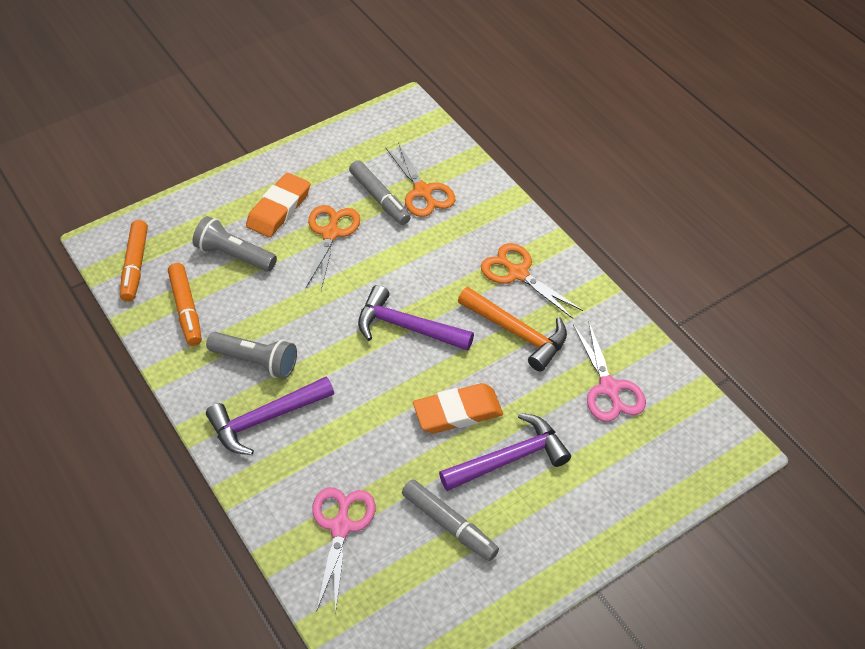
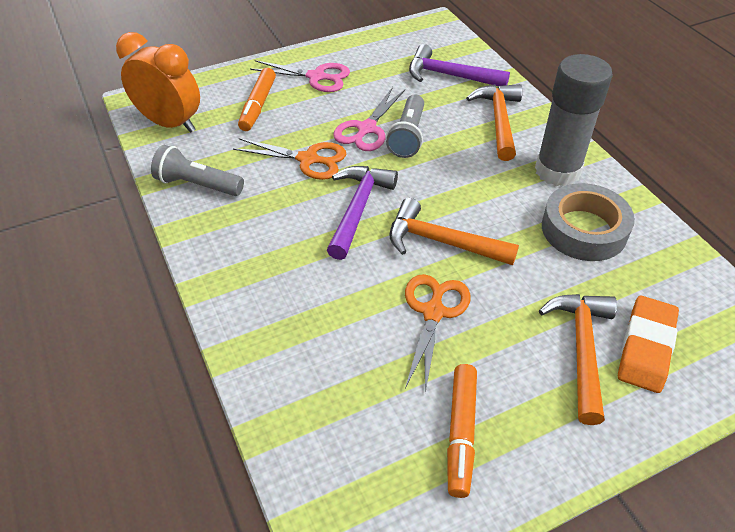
grey glue stick: none = 0 -> [535,54,613,186] = 1
grey marker: [349,160,411,225] [402,479,499,561] = 2 -> none = 0
grey tape: none = 0 -> [542,183,635,261] = 1
orange clock: none = 0 -> [116,32,200,133] = 1
orange eraser: [246,173,310,237] [413,383,503,433] = 2 -> [618,296,679,393] = 1
orange hammer: [458,287,567,372] = 1 -> [389,198,519,265] [466,84,523,161] [539,294,617,425] = 3
orange scissors: [306,205,360,290] [385,143,455,217] [481,243,583,319] = 3 -> [233,138,346,180] [405,274,471,393] = 2
purple hammer: [206,376,334,455] [358,285,474,351] [439,413,571,491] = 3 -> [327,166,398,260] [409,44,510,86] = 2

